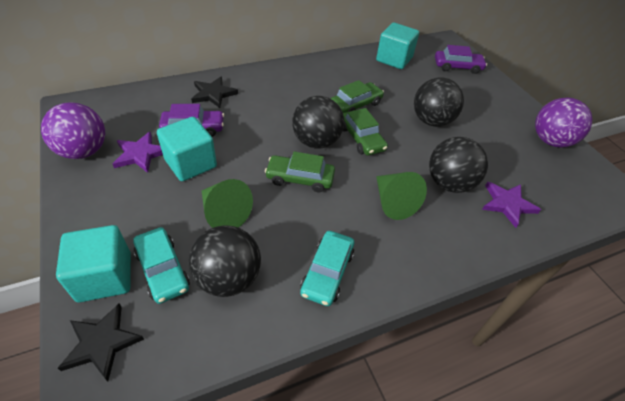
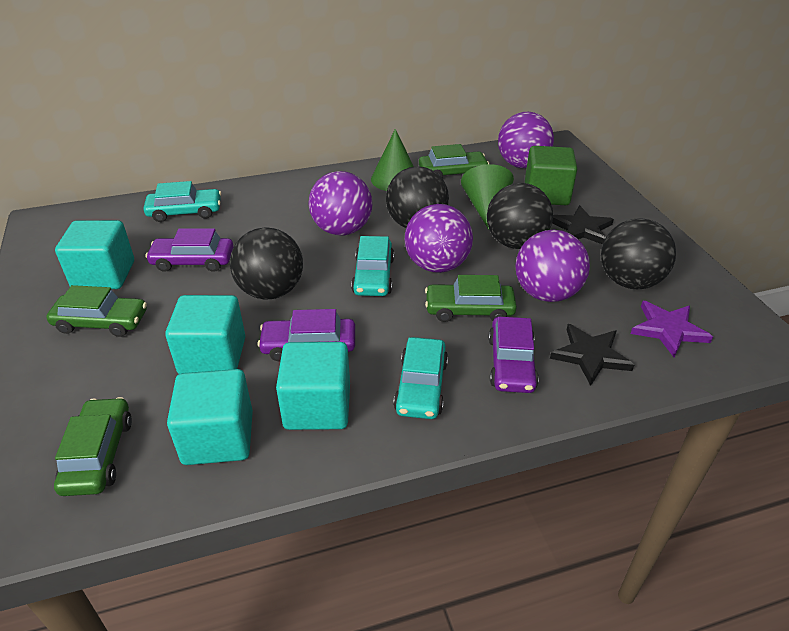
green car: [265,152,335,192] [331,80,384,113] [343,108,388,156] = 3 -> [46,285,147,337] [54,397,132,496] [419,144,489,178] [425,275,517,322] = 4
green cube: none = 0 -> [525,146,577,205] = 1
purple ball: [41,102,105,159] [535,98,592,148] = 2 -> [309,171,372,236] [405,204,473,273] [498,112,554,168] [515,230,590,302] = 4
purple car: [159,104,224,137] [435,45,487,74] = 2 -> [145,228,234,272] [257,309,355,361] [488,317,539,393] = 3
purple star: [113,132,163,173] [482,182,541,228] = 2 -> [631,301,713,357] = 1
turquoise car: [133,227,190,304] [300,231,354,306] = 2 -> [143,181,221,222] [351,236,394,296] [393,337,448,419] = 3
turquoise cube: [56,225,131,302] [157,117,217,181] [376,23,419,69] = 3 -> [55,220,134,289] [165,295,245,374] [167,369,253,465] [276,342,350,430] = 4

